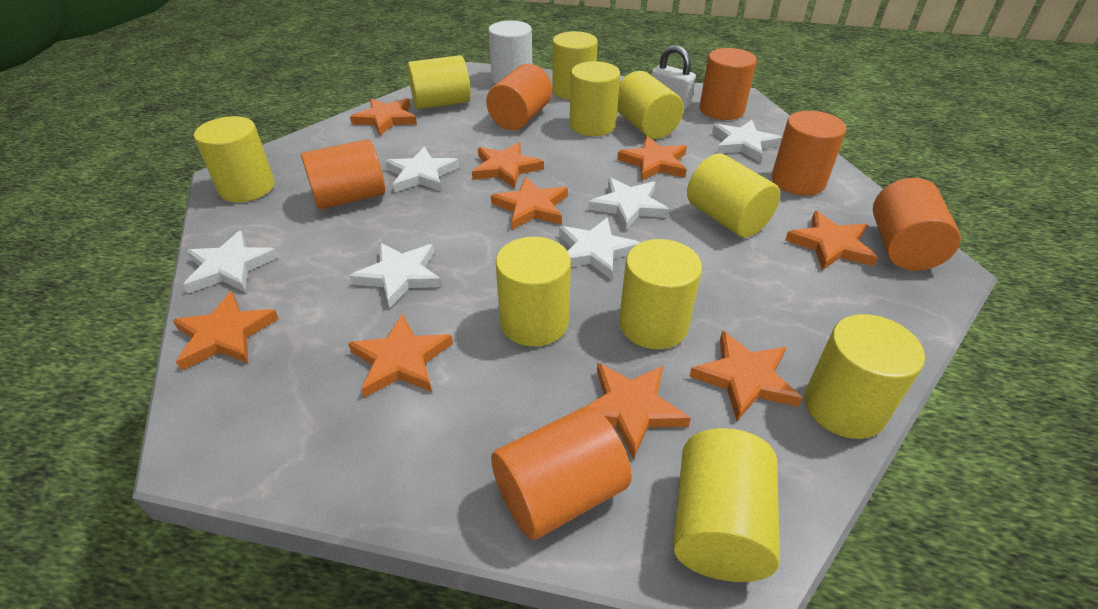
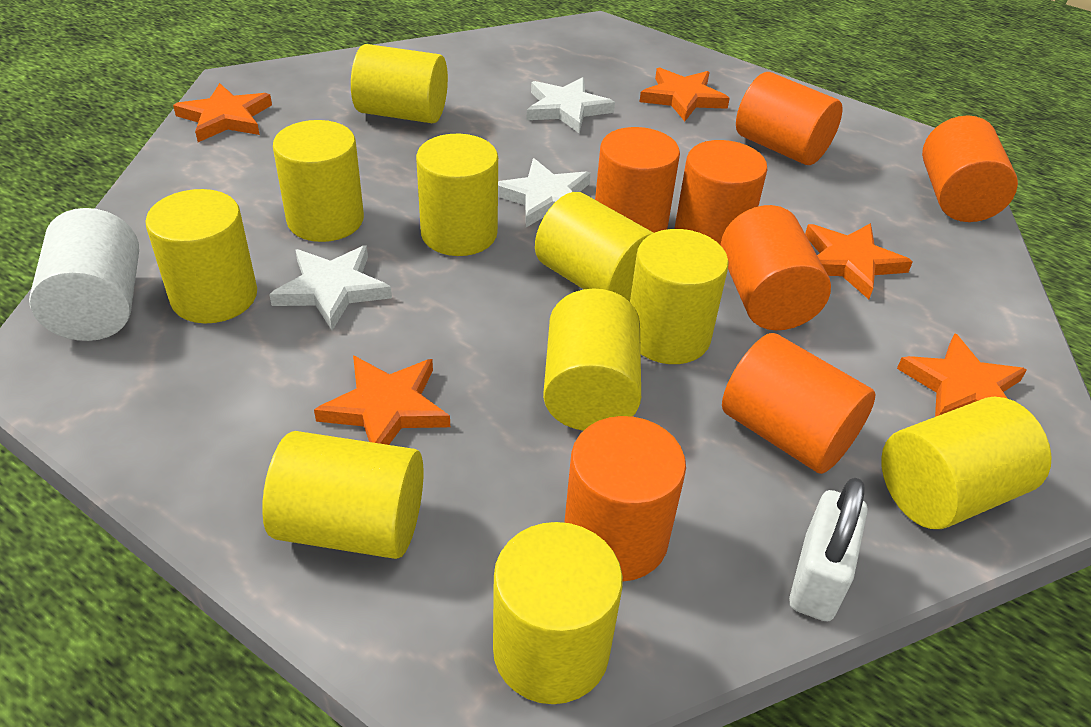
orange cylinder: [301,139,385,209] [486,64,552,130] [491,406,632,540] [699,48,757,120] [772,111,846,196] [873,178,961,271] = 6 -> [564,416,686,582] [595,127,680,233] [674,140,768,244] [720,205,831,330] [722,333,876,474] [736,72,843,165] [922,115,1018,222] = 7
orange star: [173,291,279,371] [348,313,453,398] [350,98,417,136] [472,142,544,189] [491,177,568,229] [586,363,691,459] [617,136,687,181] [689,331,802,421] [785,211,878,270] = 9 -> [173,83,272,142] [314,356,450,445] [640,67,730,121] [805,223,913,299] [897,333,1027,417] = 5
white star: [183,231,278,293] [350,243,442,309] [385,147,459,192] [559,218,640,280] [588,177,669,231] [712,120,782,162] = 6 -> [269,246,392,330] [498,158,591,227] [526,77,615,133] = 3

